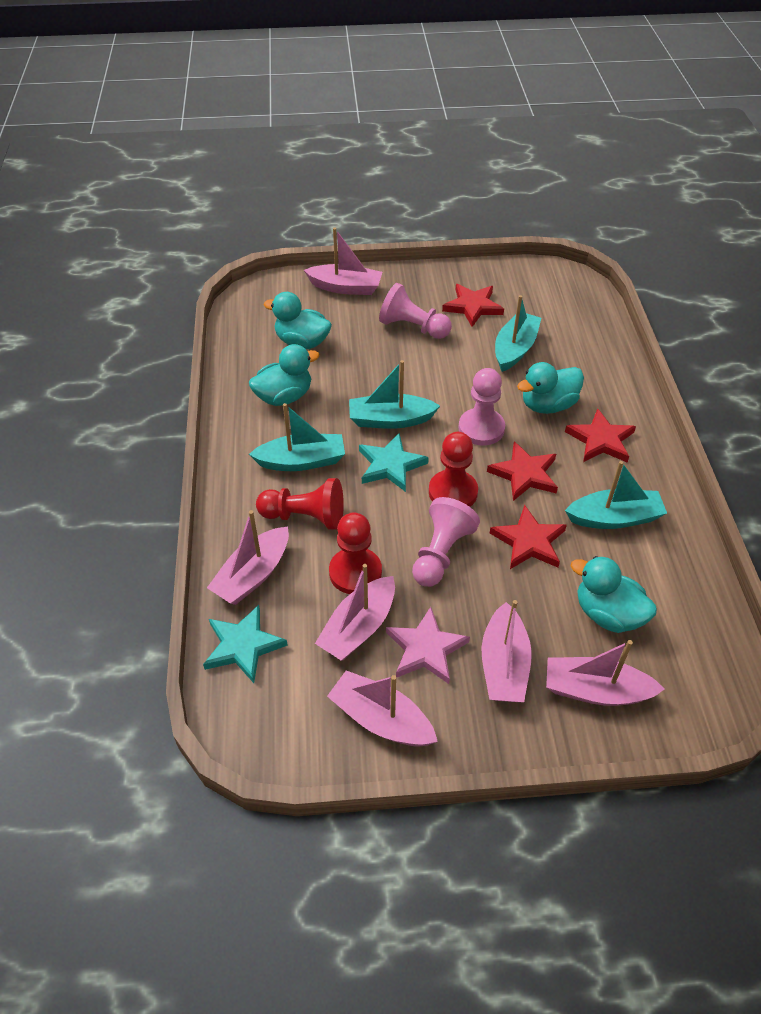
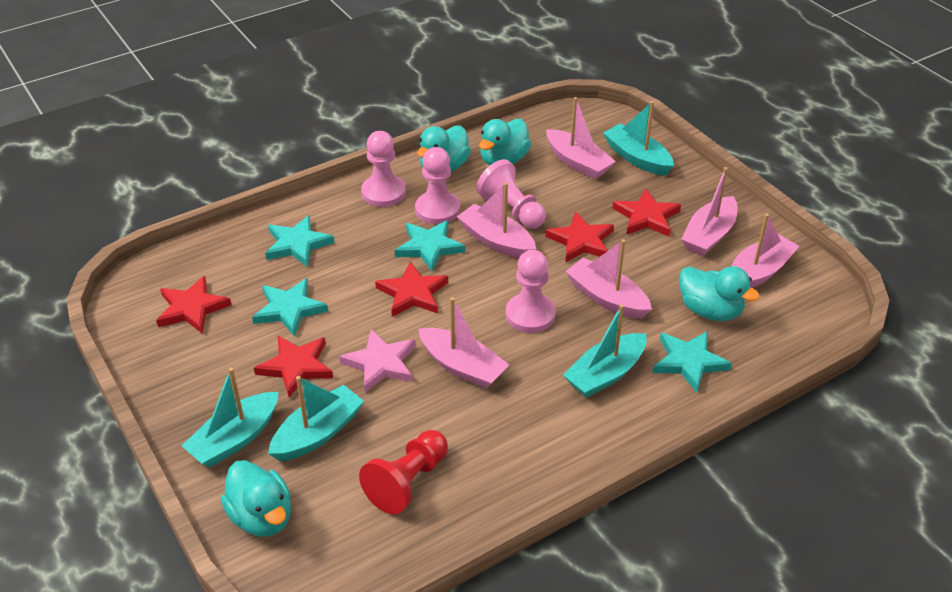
pink pawn: [379,283,452,339] [412,497,480,587] [458,368,505,446] = 3 -> [361,131,406,207] [415,147,460,224] [476,159,546,229] [506,250,556,333] = 4
red pawn: [256,478,344,530] [329,512,382,594] [429,432,478,507] = 3 -> [359,430,448,514] = 1
red star: [442,284,504,327] [487,441,558,501] [490,505,567,569] [565,408,636,463] = 4 -> [156,276,232,333] [254,336,333,398] [375,261,448,317] [545,211,614,263] [612,188,681,236] = 5
turquoise star: [203,605,288,683] [359,433,429,492] = 2 -> [252,278,328,336] [265,215,334,267] [395,220,465,271] [653,331,732,392] = 4

